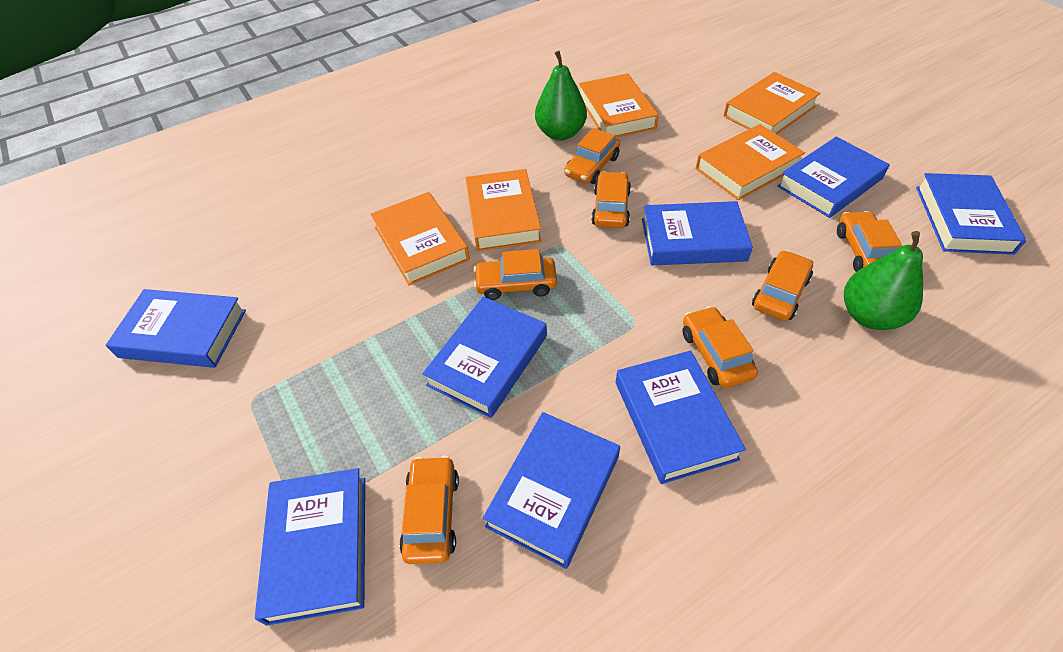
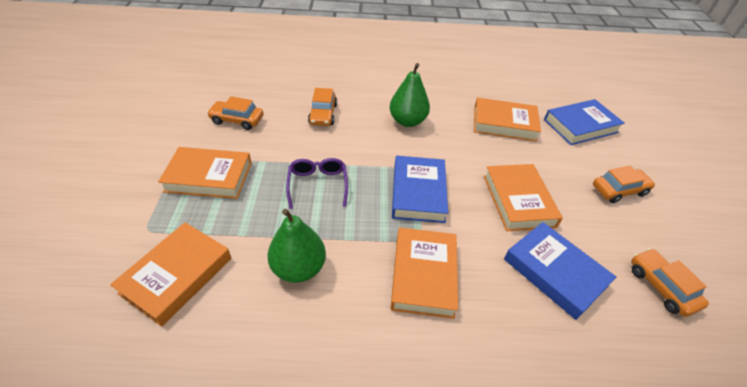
blue book: [105,289,246,368] [255,468,365,626] [422,297,547,418] [483,412,620,569] [616,351,746,484] [642,201,753,265] [777,136,890,218] [916,173,1027,255] = 8 -> [392,156,448,223] [504,222,616,320] [544,99,625,145] = 3
orange car: [399,456,459,564] [474,249,557,300] [564,128,620,184] [591,171,631,228] [683,306,758,388] [752,250,813,321] [837,211,902,272] = 7 -> [207,96,264,130] [308,88,337,126] [593,166,655,203] [631,248,709,317] = 4
purple glasses: none = 0 -> [286,158,348,209] = 1

